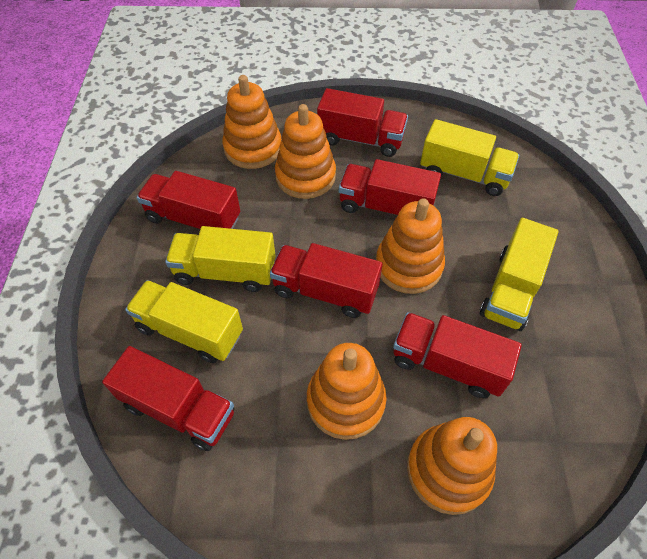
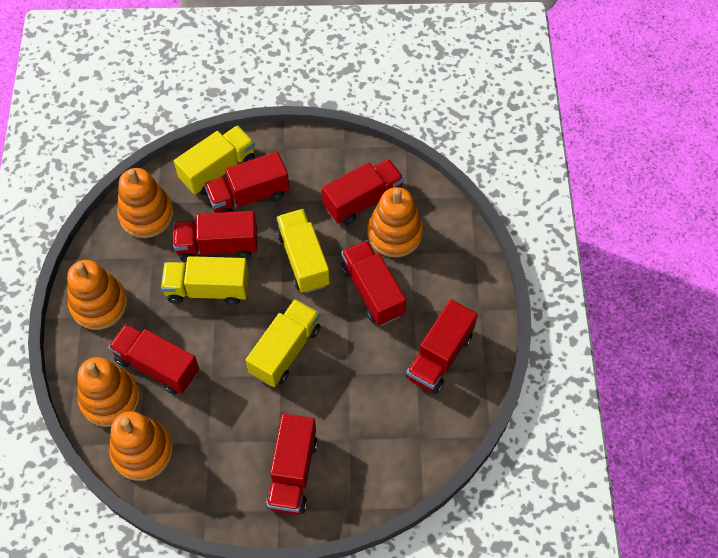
red truck: [102,346,234,451] [137,171,240,229] [270,243,383,318] [317,88,408,157] [339,159,441,215] [393,312,522,398] = 6 -> [108,324,199,395] [173,211,258,262] [204,152,289,213] [266,414,318,515] [322,159,404,225] [341,240,406,326] [406,299,478,394] = 7

